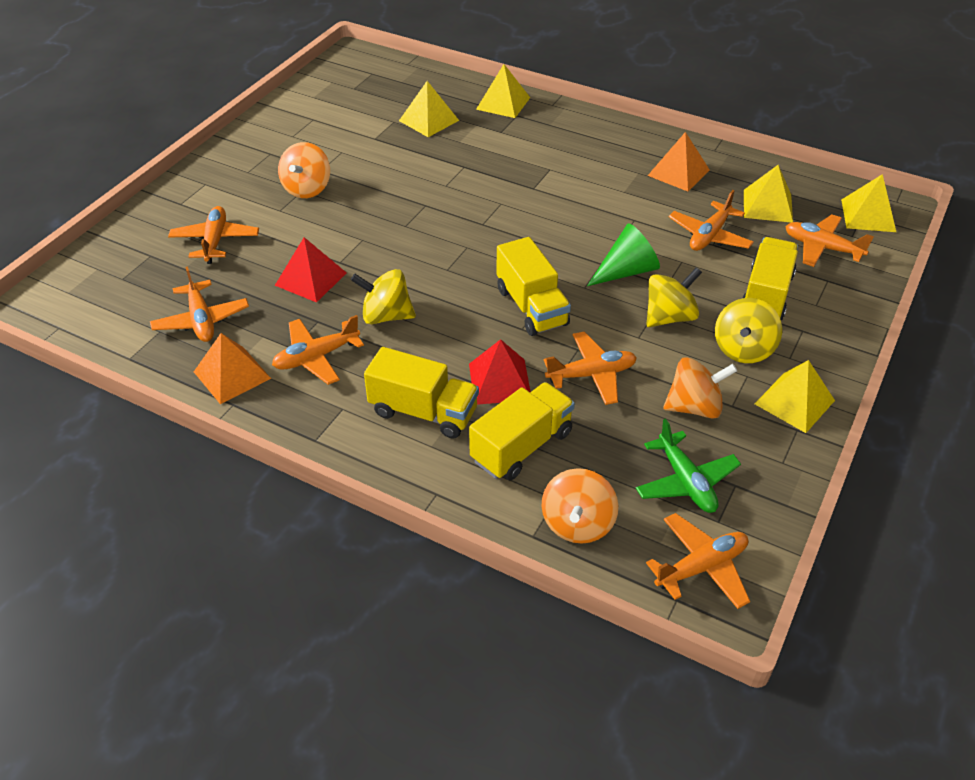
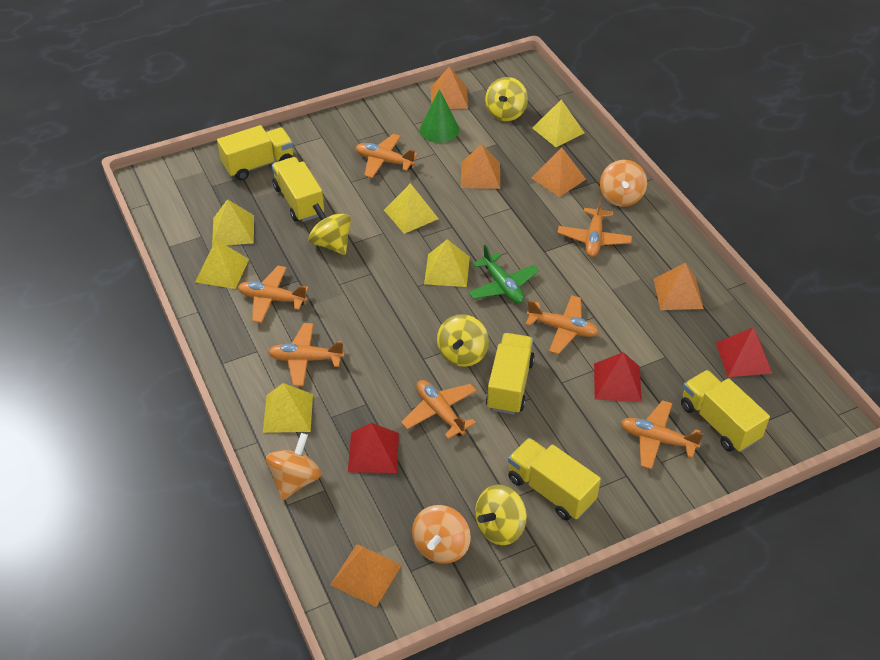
orange pyramid: [194,333,271,404] [648,132,710,191] = 2 -> [331,544,402,607] [431,66,468,109] [461,144,500,189] [531,148,586,197] [654,263,704,310] = 5
red pyramid: [275,237,347,302] [469,339,531,405] = 2 -> [348,423,399,473] [594,352,642,402] [716,327,773,377] = 3
yellow pyramid: [399,81,459,137] [476,64,530,118] [744,165,793,222] [755,360,835,433] [841,174,896,232] = 5 -> [195,240,249,289] [212,199,254,246] [263,383,313,433] [384,183,439,234] [424,239,470,287] [532,99,584,147] = 6
yellow spinning top: [351,269,416,324] [646,267,702,327] [715,298,782,363] = 3 -> [308,203,351,255] [437,314,489,367] [475,485,527,545] [485,77,528,121] = 4
yellow truck: [364,347,479,438] [469,382,575,480] [497,237,571,336] [742,237,798,320] = 4 -> [217,125,293,181] [272,157,324,222] [486,333,535,415] [508,438,601,521] [681,370,770,452] = 5

